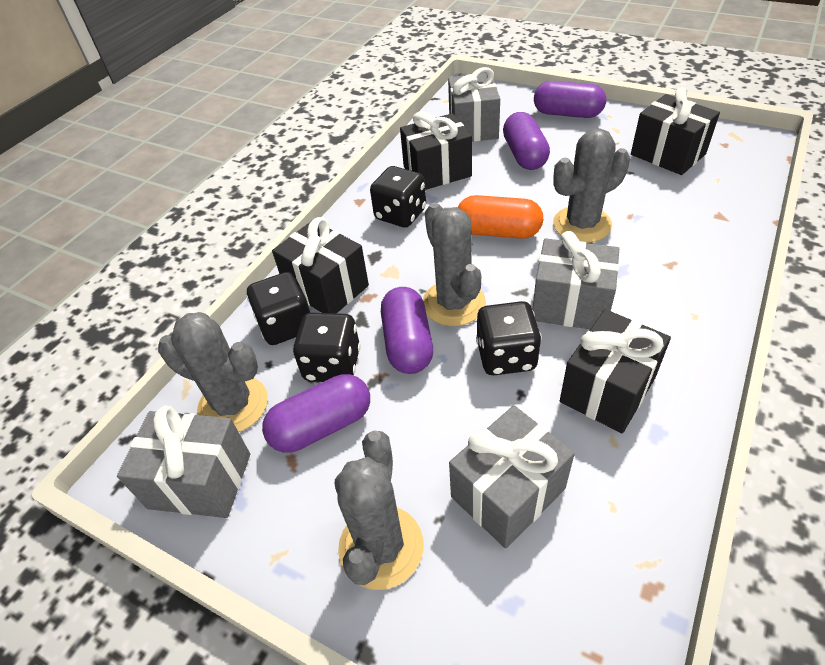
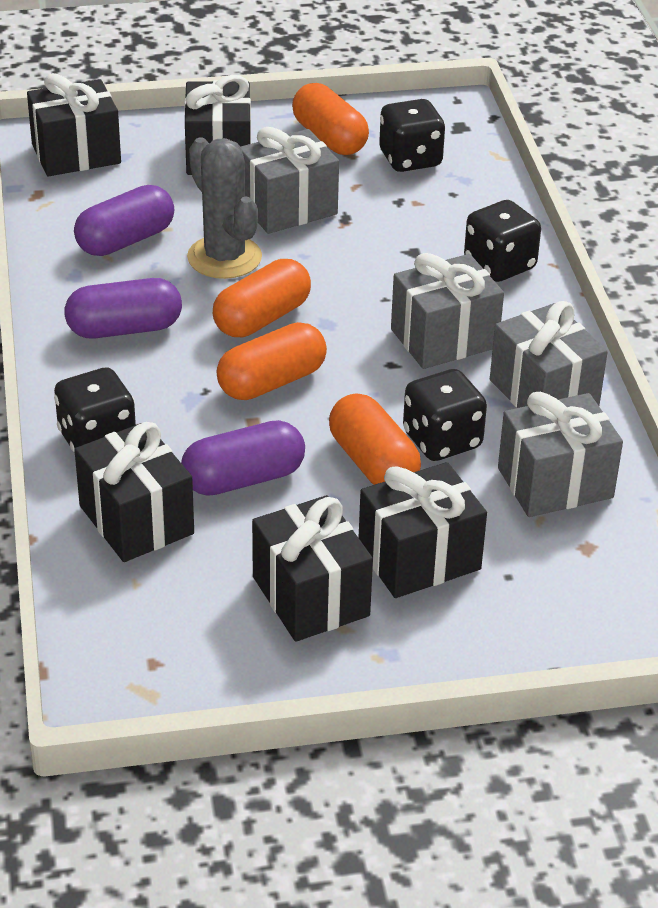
black gift: [272,217,369,313] [400,111,472,190] [560,309,671,433] [631,87,720,175] = 4 -> [27,73,121,176] [74,422,194,562] [184,75,251,175] [252,495,373,642] [358,462,487,598] = 5
grey cactus: [158,312,268,432] [335,431,423,590] [423,203,486,326] [553,128,630,243] = 4 -> [187,138,262,279] = 1
orange capsule: [457,195,543,239] = 1 -> [213,259,311,337] [216,322,327,400] [292,83,369,155] [329,393,421,485] = 4
purple capsule: [262,374,370,453] [381,287,433,374] [503,112,550,170] [534,81,606,118] = 4 -> [65,278,182,339] [74,185,174,256] [181,420,305,496] = 3

